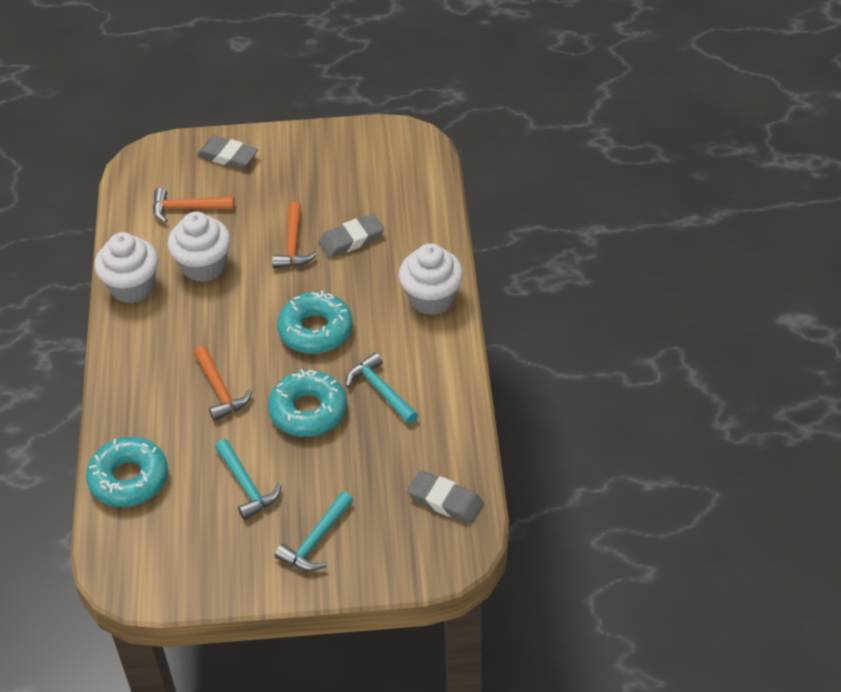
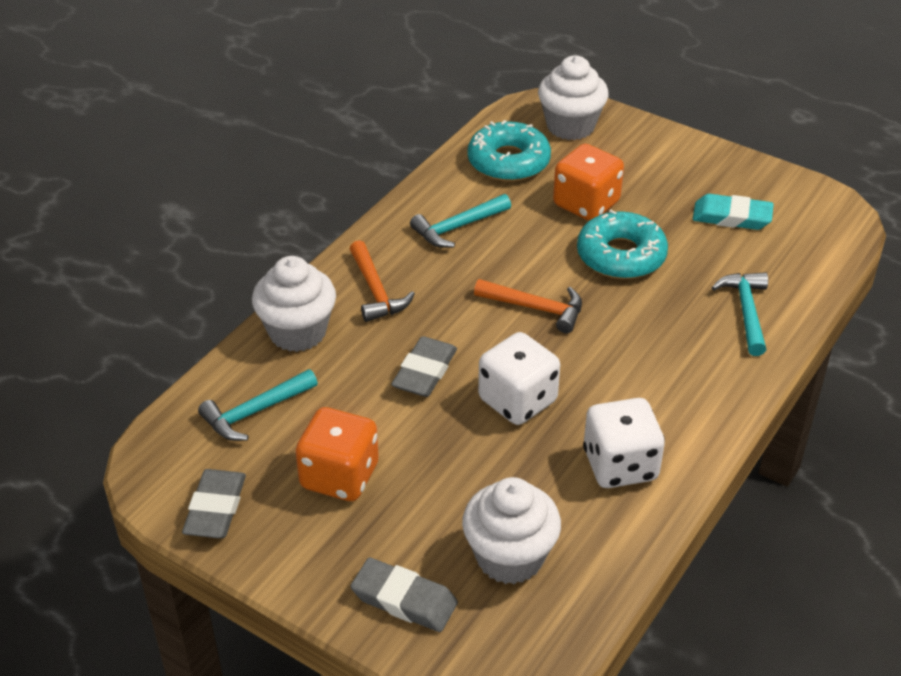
orange dice: none = 0 -> [296,407,379,501] [553,144,624,221] = 2
orange hammer: [153,188,235,223] [194,345,252,421] [272,202,317,268] = 3 -> [350,240,415,322] [474,279,582,333] = 2
turquoise donut: [86,437,168,507] [268,369,347,437] [277,290,353,354] = 3 -> [467,120,551,182] [577,210,668,279] = 2
turquoise eraser: none = 0 -> [693,194,774,230] = 1
white dice: none = 0 -> [478,332,560,425] [583,398,665,488] = 2

